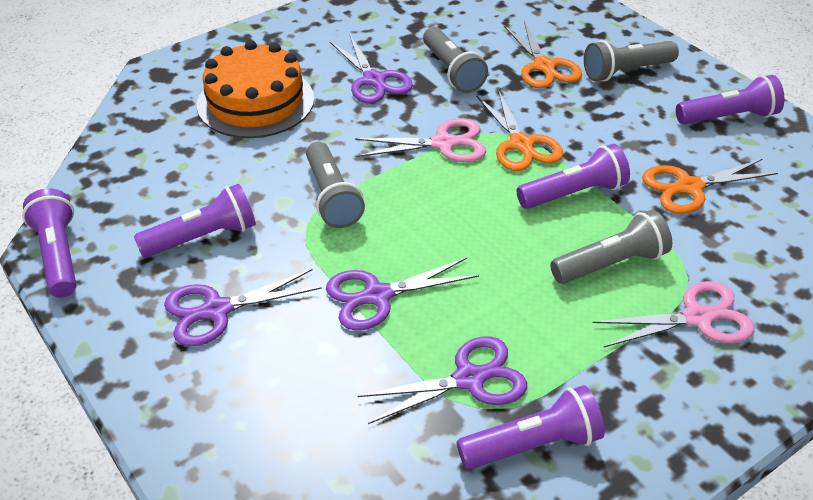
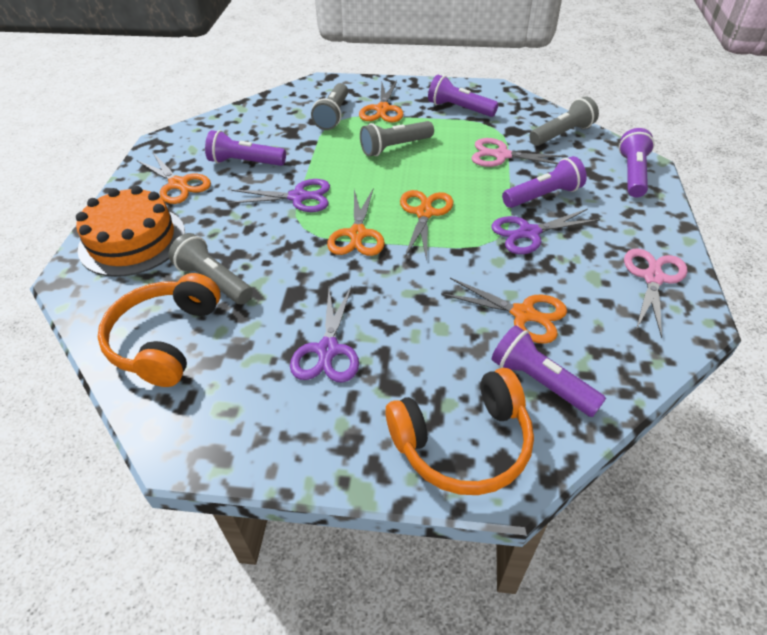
orange headphones: none = 0 -> [98,273,221,387] [385,368,534,495] = 2
orange scissors: [476,90,563,171] [504,21,582,88] [642,158,778,214] = 3 -> [137,153,211,204] [327,188,385,256] [359,80,403,122] [400,190,453,261] [441,278,567,344] = 5
purple scissors: [164,269,322,346] [326,257,479,330] [330,36,413,103] [357,336,527,424] = 4 -> [228,179,330,212] [290,286,359,383] [491,209,600,254] = 3

